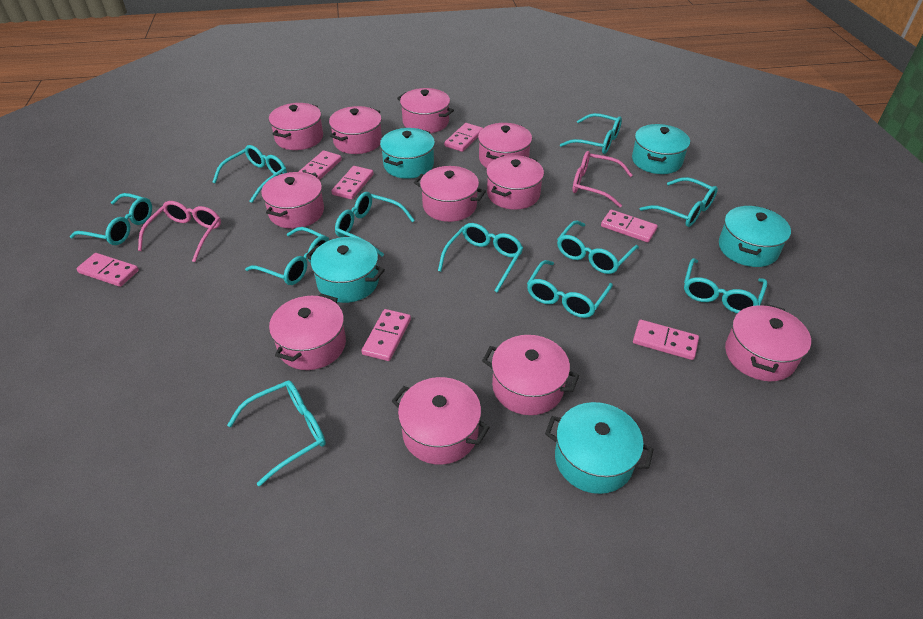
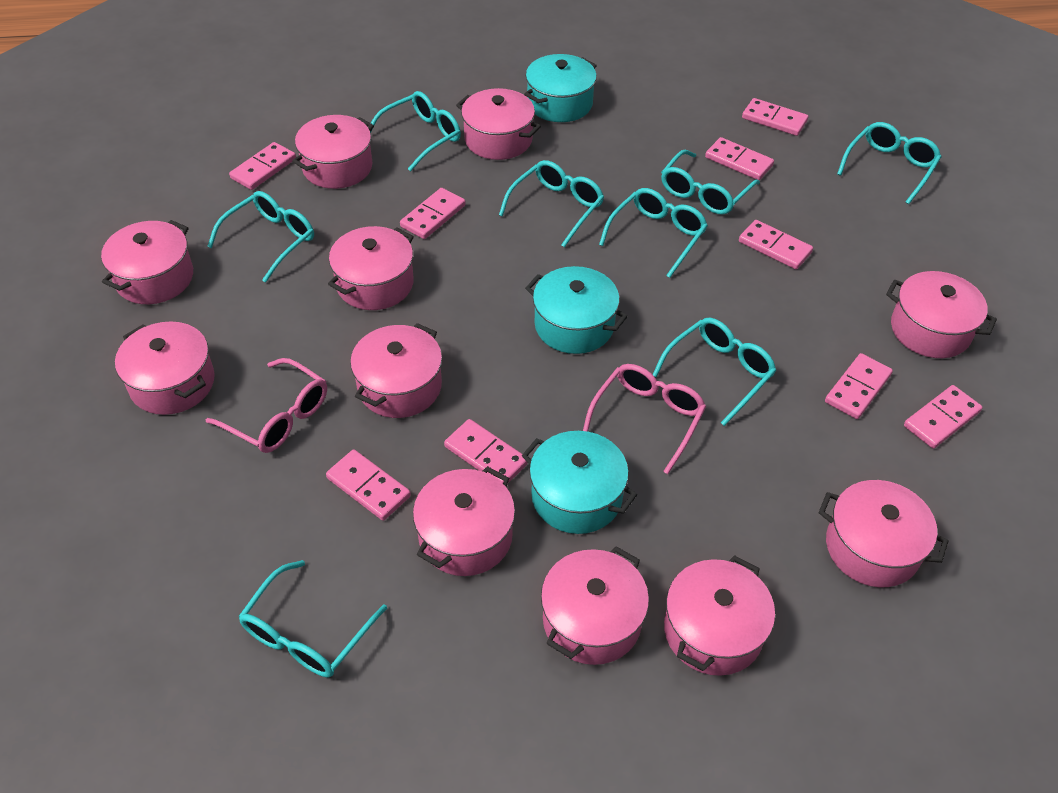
pink domino: [76,253,139,287] [298,150,342,180] [331,166,374,200] [362,309,411,361] [444,123,483,152] [601,210,658,242] [633,320,699,360] = 7 -> [229,142,296,190] [326,450,411,521] [400,188,466,239] [444,419,528,483] [705,137,774,180] [739,220,813,269] [742,98,808,136] [825,353,893,419] [904,385,983,449] = 9
turquoise glasses: [70,193,152,245] [212,145,287,203] [227,380,326,487] [245,227,329,285] [335,192,415,257] [438,223,523,293] [527,260,613,318] [557,220,639,274] [560,113,622,154] [640,177,718,227] [684,258,767,313] = 11 -> [207,191,314,283] [238,560,387,678] [370,91,461,171] [499,160,604,247] [599,188,708,278] [652,318,776,426] [661,150,760,214] [837,122,941,204] = 8
turquoise pot: [306,237,385,303] [380,128,435,179] [545,402,654,494] [632,124,690,174] [719,206,791,267] = 5 -> [522,431,637,534] [524,54,597,122] [525,266,628,354] = 3

